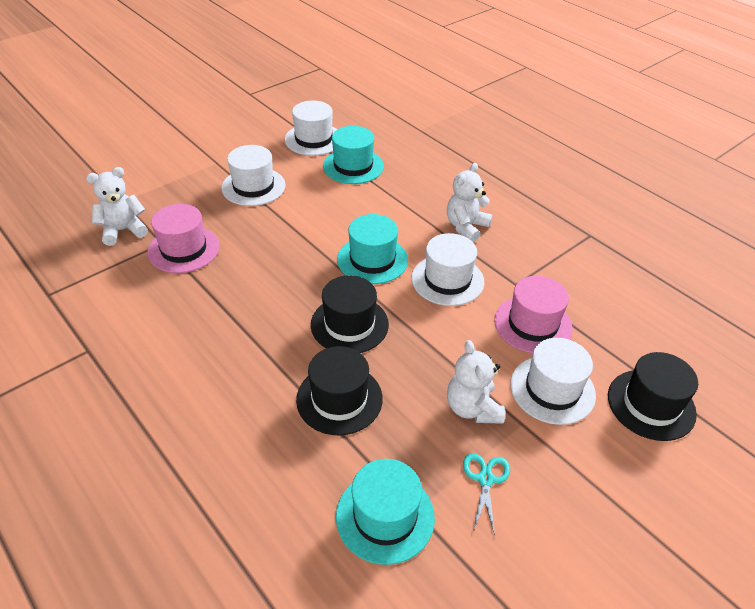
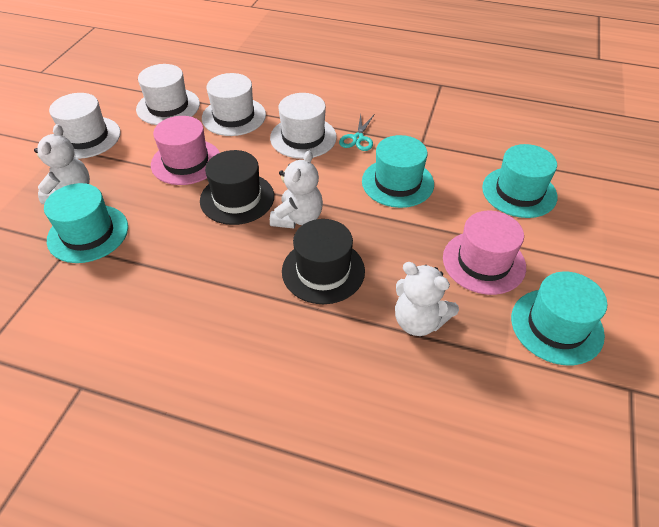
black hat: [296,346,383,435] [311,275,389,353] [608,352,698,441] = 3 -> [200,150,274,225] [282,219,365,304] = 2
turquoise hat: [323,126,384,184] [336,459,435,565] [337,214,408,284] = 3 -> [44,183,128,263] [362,135,434,208] [482,144,558,218] [511,272,607,365] = 4

